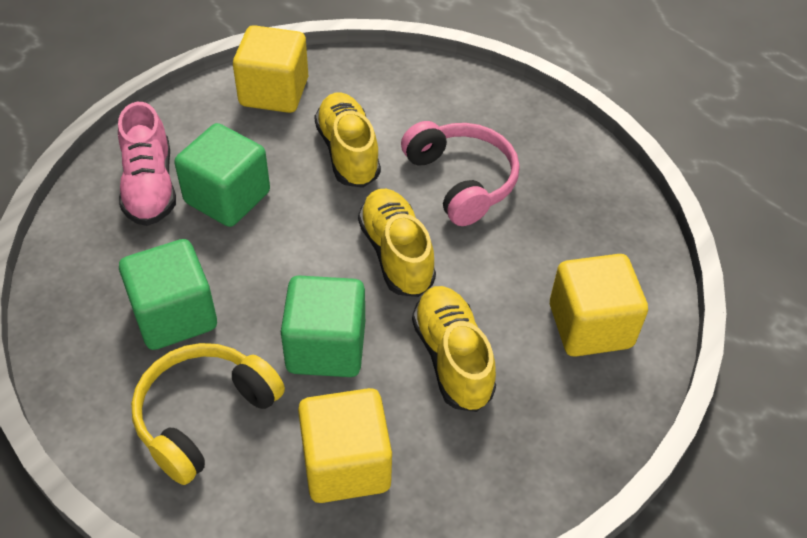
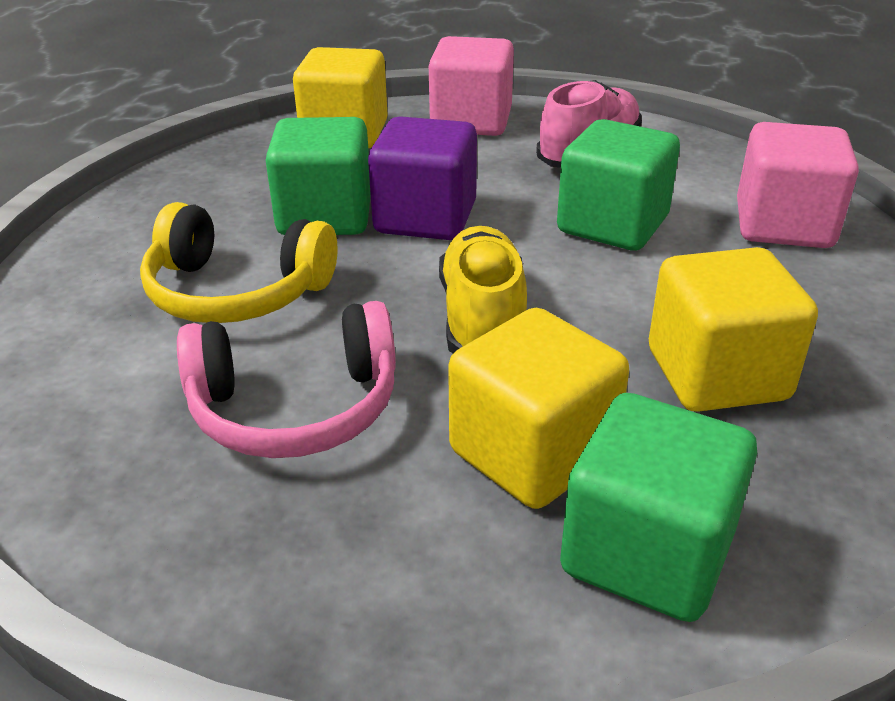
pink cube: none = 0 -> [429,36,514,136] [737,122,859,248] = 2
purple cube: none = 0 -> [368,116,477,240] = 1
yellow shoe: [314,93,381,188] [358,189,436,297] [412,286,496,412] = 3 -> [439,226,527,354] = 1

